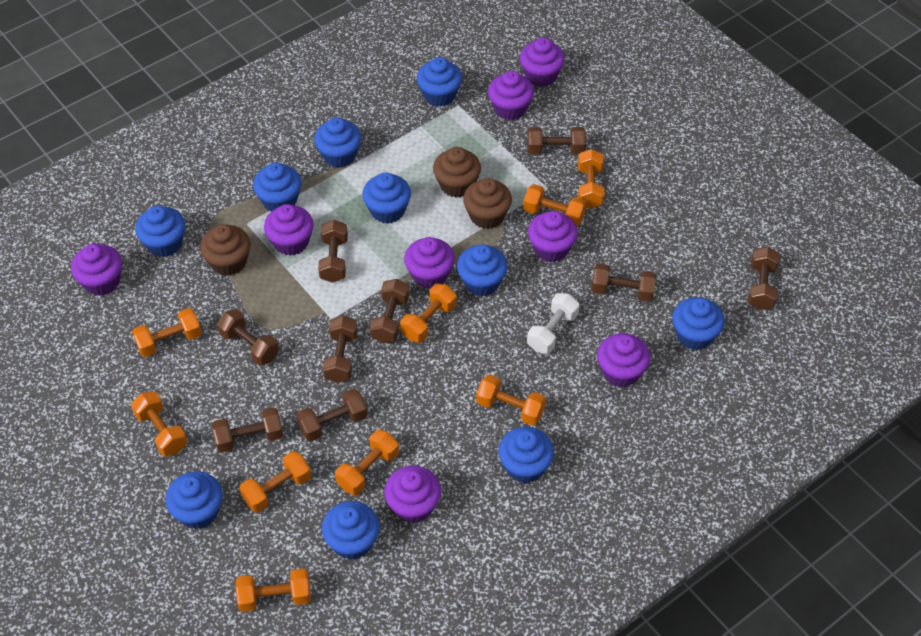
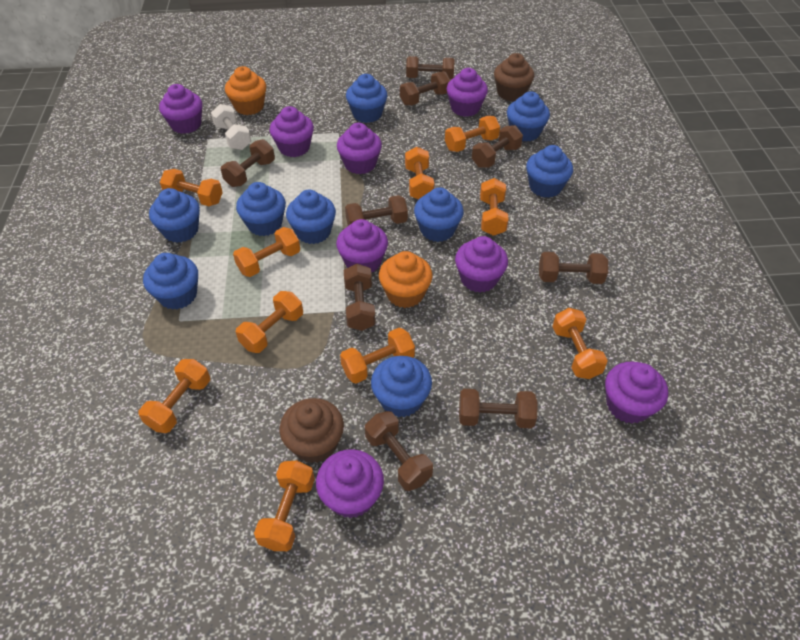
blue cupcake: [135,206,185,257] [165,471,223,529] [253,163,302,212] [314,117,361,168] [322,501,380,560] [362,172,411,224] [417,57,462,107] [457,244,507,296] [498,427,554,483] [672,297,725,350] = 10 -> [143,253,198,310] [149,188,200,243] [236,182,286,236] [286,190,336,244] [346,74,387,123] [371,356,432,417] [414,187,464,242] [507,91,550,142] [526,145,573,198] = 9
brown cupcake: [200,224,251,276] [433,147,481,198] [463,178,512,229] = 3 -> [280,398,344,463] [494,53,534,101] = 2
orange cupcake: none = 0 -> [225,66,266,115] [379,251,433,308] = 2
orange dumbbell: [131,391,187,456] [132,308,202,357] [235,568,311,612] [239,451,311,512] [335,430,399,495] [400,284,457,343] [476,374,546,426] [523,184,587,226] [578,149,604,209] = 9 -> [139,359,210,433] [160,169,223,206] [233,227,300,277] [236,291,303,353] [254,460,315,551] [340,328,415,383] [405,147,434,199] [445,116,500,152] [480,178,509,236] [552,308,608,379] = 10

